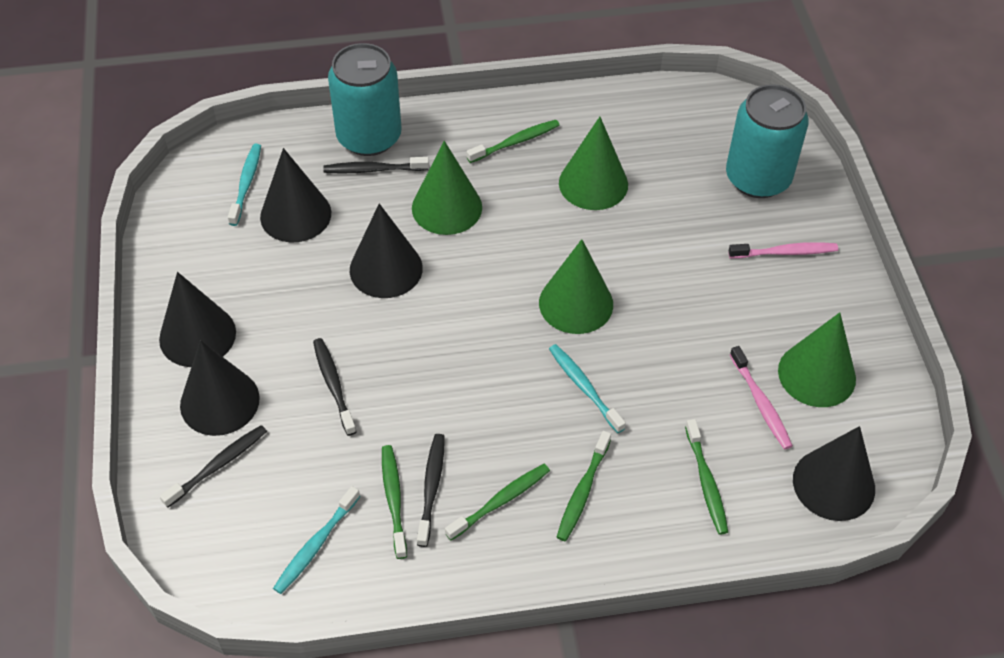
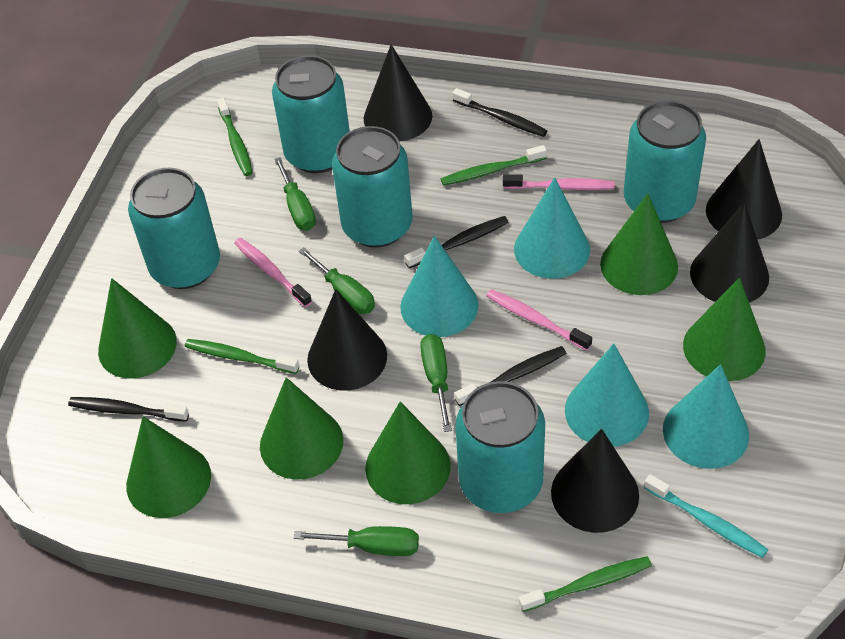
green cone: [412,141,482,235] [539,239,613,334] [559,117,628,210] [778,312,856,407] = 4 -> [98,278,177,379] [126,416,211,518] [260,377,343,479] [365,402,451,504] [600,193,678,295] [683,278,766,381] = 6
green screwdriver: none = 0 -> [274,157,316,231] [294,526,419,556] [299,247,375,314] [420,334,452,432] = 4
green toothbrush: [382,445,407,559] [445,464,550,540] [466,120,560,163] [557,431,611,541] [685,419,728,535] = 5 -> [185,339,299,374] [217,98,253,176] [441,145,547,186] [519,556,652,612] = 4
pink toothbrush: [728,242,838,258] [730,346,793,449] = 2 -> [234,238,312,307] [486,289,592,351] [503,174,615,190] = 3
turquoise can: [328,43,402,156] [726,84,809,198] = 2 -> [128,168,220,289] [272,55,350,173] [332,126,413,248] [456,381,545,513] [624,101,706,223] = 5
turquoise cone: none = 0 -> [400,236,478,337] [514,177,590,279] [565,344,649,447] [663,364,749,469] = 4
turquoise toothbrush: [228,144,261,226] [273,486,360,594] [549,344,626,433] = 3 -> [644,474,768,558] = 1

